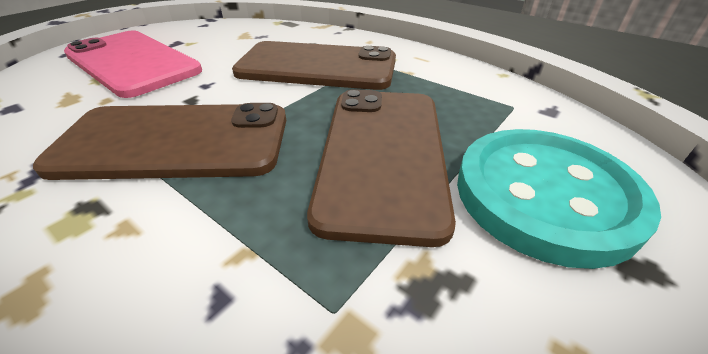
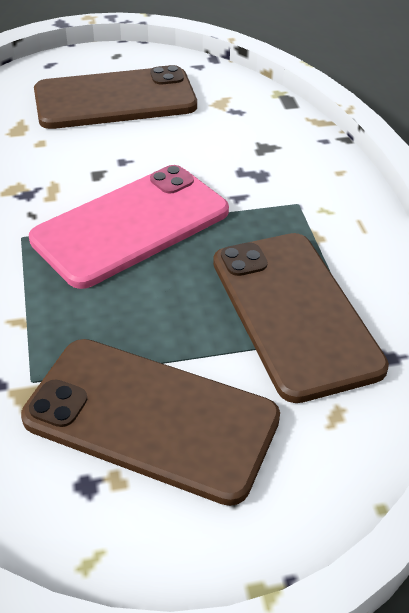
turquoise button: [457,129,661,269] = 1 -> none = 0

